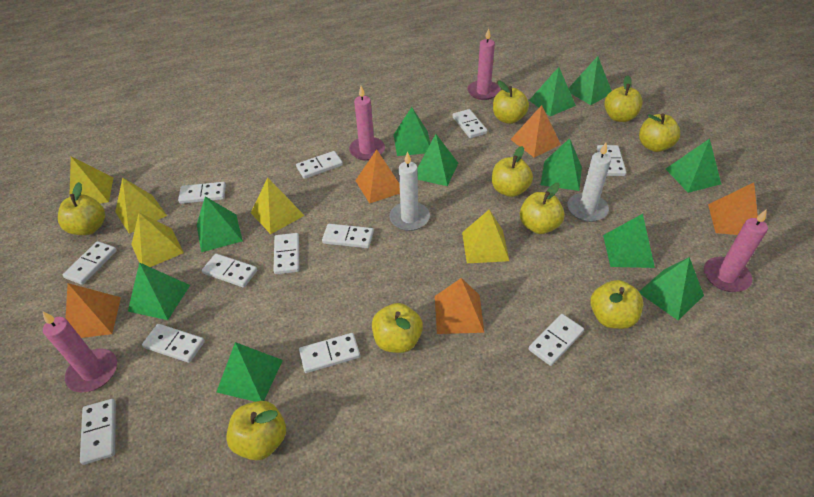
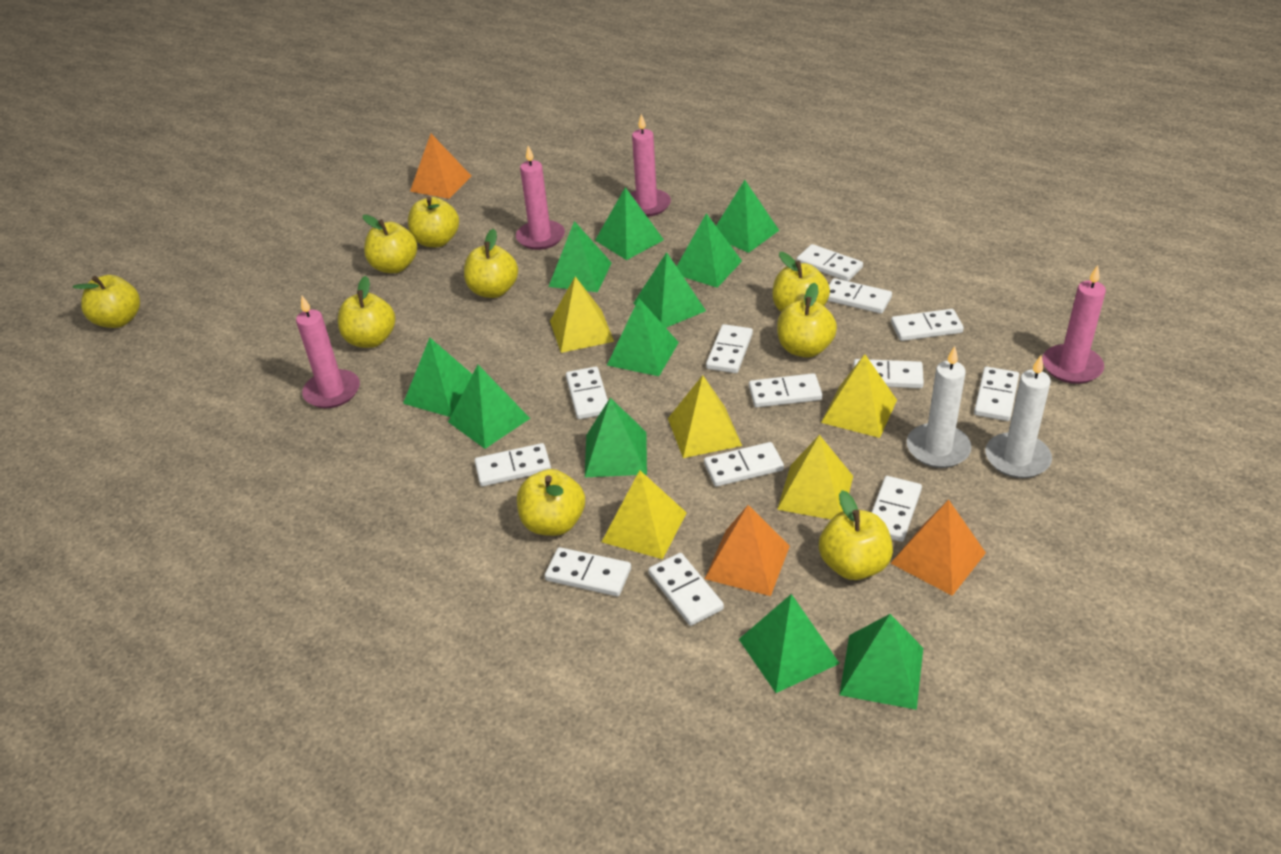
orange pyramid: [66,283,121,338] [355,149,400,204] [435,278,484,334] [510,105,561,158] [708,183,758,235] = 5 -> [410,134,471,199] [705,505,790,596] [891,500,986,596] = 3
white domino: [63,241,117,285] [80,399,116,465] [142,324,205,363] [178,182,226,204] [202,254,257,288] [273,233,299,274] [296,151,343,179] [299,333,360,373] [322,224,374,248] [453,109,487,138] [529,314,584,366] [597,145,627,176] = 12 -> [475,443,551,486] [545,547,631,596] [566,367,608,419] [648,553,724,626] [704,442,784,487] [706,324,753,373] [749,373,822,407] [797,244,863,281] [827,278,892,314] [853,359,924,388] [872,476,922,542] [891,309,964,341] [974,367,1019,421] = 13

